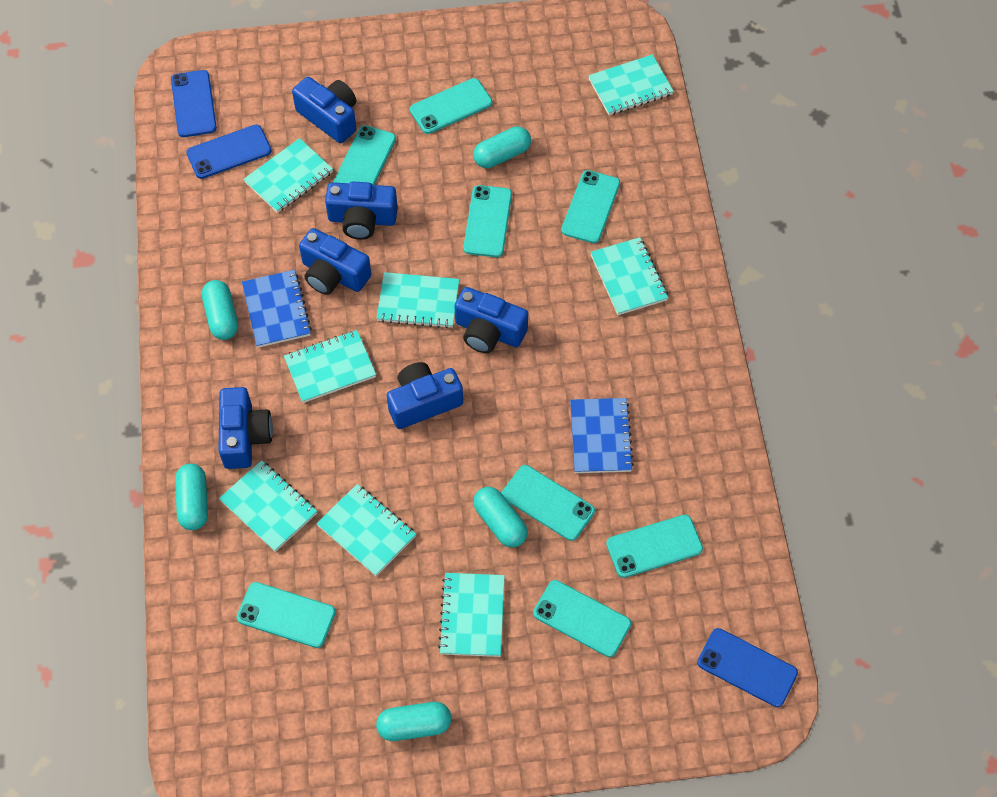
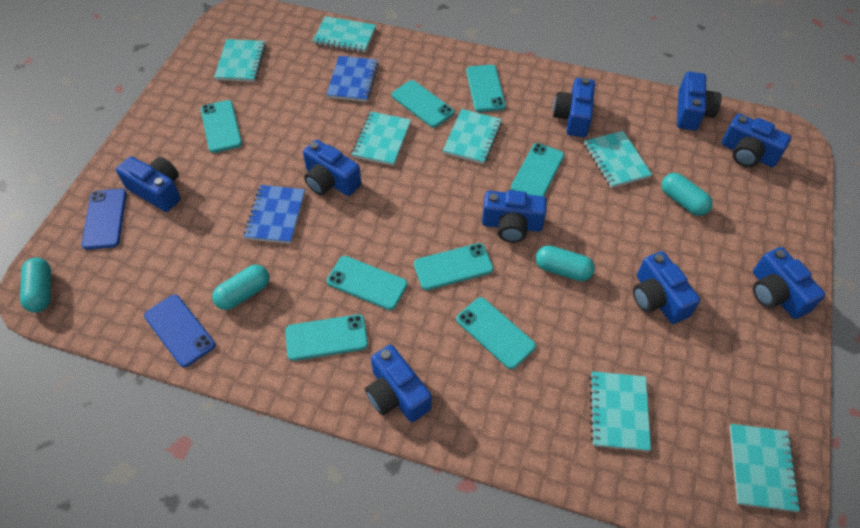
blue camera: [219,387,273,469] [292,77,356,143] [299,228,371,295] [325,181,398,240] [387,362,463,429] [455,287,528,353] = 6 -> [116,156,181,212] [303,140,361,196] [365,345,432,422] [482,190,547,243] [553,78,595,137] [633,251,700,324] [677,72,722,131] [722,114,791,167] [753,247,826,319] = 9
blue phone: [171,70,217,137] [186,125,272,179] [697,628,798,707] = 3 -> [81,189,127,250] [144,294,215,367] = 2
turquoise capsule: [175,464,208,530] [202,280,238,340] [376,702,451,741] [473,126,531,168] [473,487,528,548] = 5 -> [20,258,51,313] [212,265,270,310] [536,245,595,281] [662,173,713,216] = 4
turquoise notebook: [219,460,317,552] [243,138,333,213] [284,330,376,403] [316,484,416,576] [376,272,459,329] [438,573,505,657] [588,54,674,115] [590,237,668,315] = 8 -> [214,39,266,82] [313,16,376,52] [352,112,411,166] [443,109,502,164] [584,131,652,188] [589,371,651,452] [729,424,800,512] = 7

